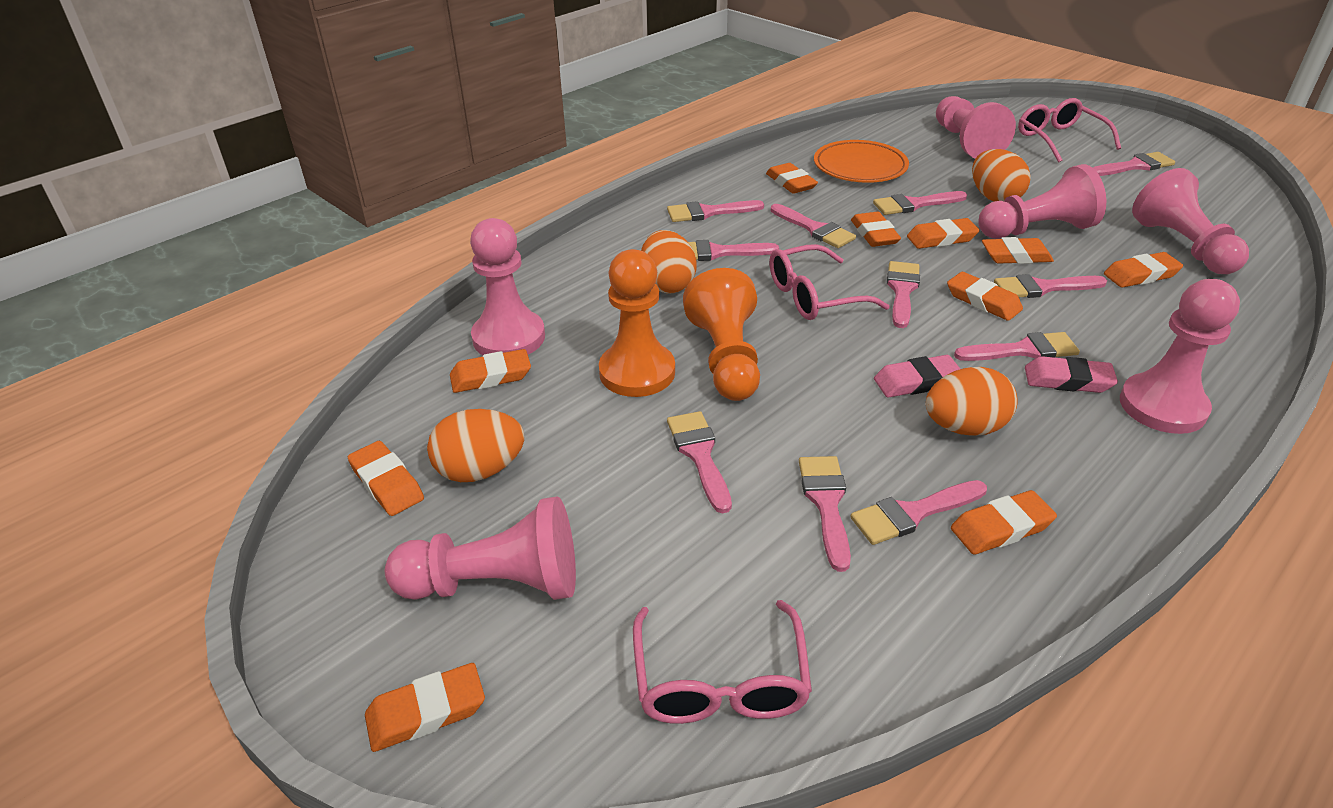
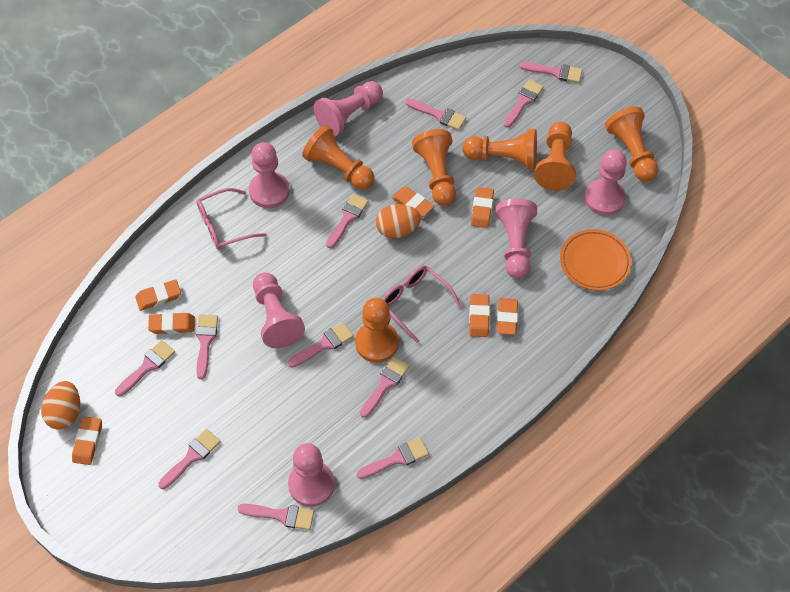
orange egg: [427,409,525,482] [641,230,697,293] [926,367,1018,436] [972,149,1031,202] = 4 -> [41,381,80,430] [376,204,421,238] = 2
orange eraser: [348,441,424,516] [365,663,485,752] [450,349,531,393] [766,163,818,194] [851,212,901,247] [907,218,980,249] [947,272,1023,321] [951,490,1057,554] [982,237,1054,264] [1104,252,1183,288] = 10 -> [72,416,102,465] [135,279,181,311] [148,312,195,334] [392,187,434,217] [469,294,490,337] [471,187,494,228] [497,298,518,335] = 7
orange pawn: [599,249,675,397] [683,268,760,401] = 2 -> [302,125,375,190] [355,298,399,363] [412,129,456,206] [462,129,537,169] [534,122,576,191] [605,107,658,181] = 6
pink eraser: [874,355,960,398] [1025,356,1118,393] = 2 -> none = 0
pink glasses: [633,600,812,724] [769,244,890,320] [1018,98,1121,163] = 3 -> [196,188,267,250] [382,265,461,343] = 2

